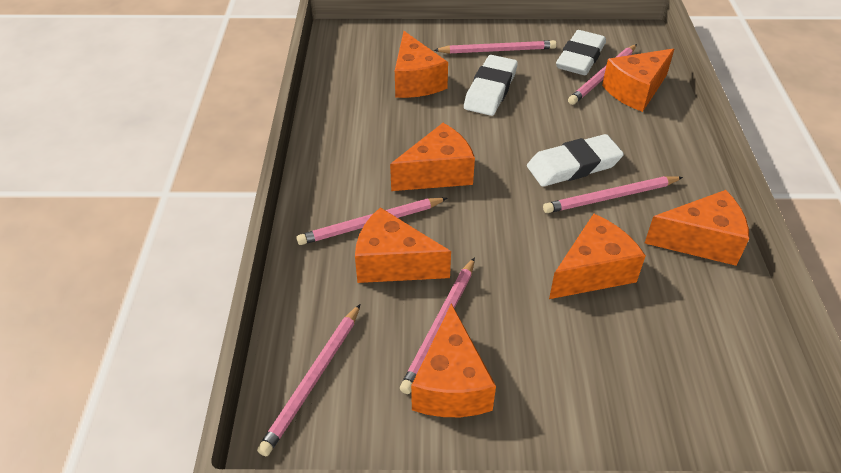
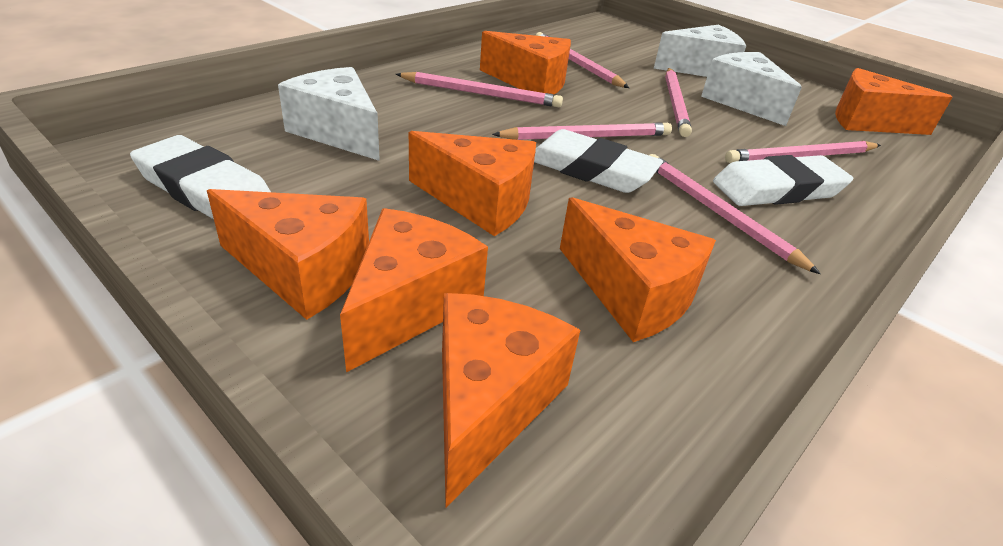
white cheese: none = 0 -> [278,67,380,161] [654,25,746,77] [701,52,802,126] = 3

